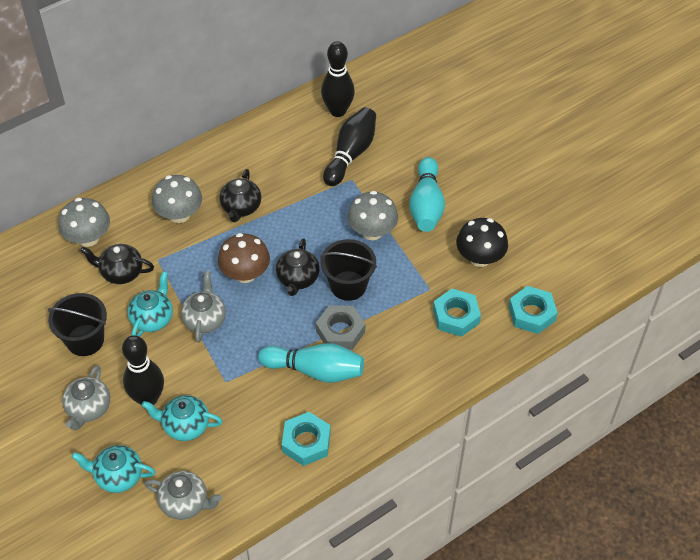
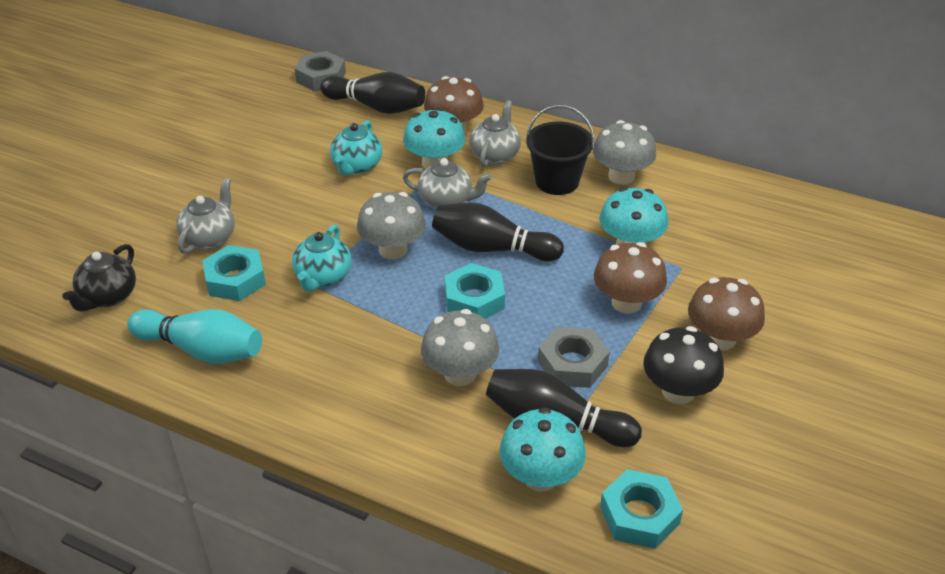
black bucket: [48,293,107,356] [320,239,377,301] = 2 -> [526,105,595,195] = 1
black teapot: [80,244,154,284] [219,169,261,222] [276,238,320,296] = 3 -> [62,244,136,312] = 1
brown mushroom: [218,233,270,283] = 1 -> [424,76,484,133] [594,242,667,313] [688,277,765,351] = 3
grey nut: [316,305,365,350] = 1 -> [295,51,346,91] [538,326,610,388] = 2
turquoise bowling pin: [258,343,364,383] [409,157,445,232] = 2 -> [127,309,262,364] = 1
turquoise mushroom: none = 0 -> [403,108,466,169] [499,407,586,492] [599,187,668,245] = 3
turquoise teapot: [72,445,155,493] [127,271,173,337] [142,395,222,441] = 3 -> [292,225,351,292] [330,120,382,175] = 2

